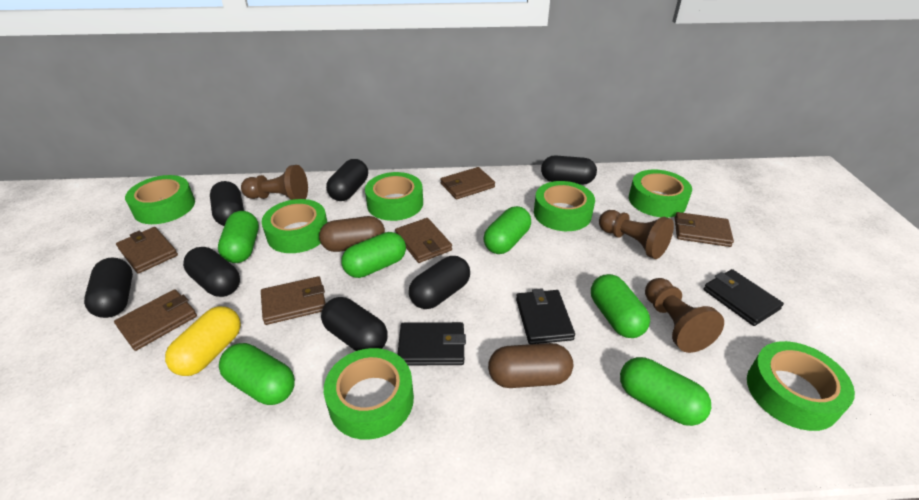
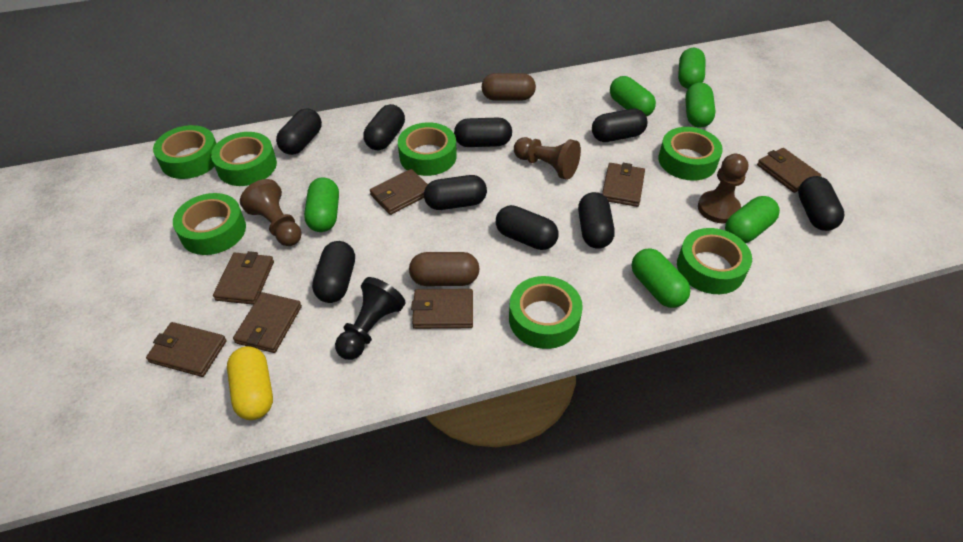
black capsule: [84,257,133,318] [183,247,240,297] [210,181,244,226] [321,297,388,351] [326,159,368,201] [409,256,470,309] [541,156,597,185] = 7 -> [276,108,322,155] [312,241,355,303] [363,104,405,150] [424,175,487,210] [454,117,512,147] [496,205,558,250] [578,192,615,249] [592,109,647,142] [798,176,845,231] = 9
black pawn: none = 0 -> [335,277,405,360] = 1
black wallet: [397,322,466,365] [516,288,575,344] [703,269,784,326] = 3 -> none = 0
brown wallet: [114,289,197,351] [116,227,178,274] [261,276,326,325] [395,218,452,263] [440,167,495,199] [675,212,734,247] = 6 -> [146,322,227,377] [213,251,274,305] [233,292,302,353] [370,169,428,215] [411,289,473,329] [602,163,645,207] [757,148,821,193] = 7

